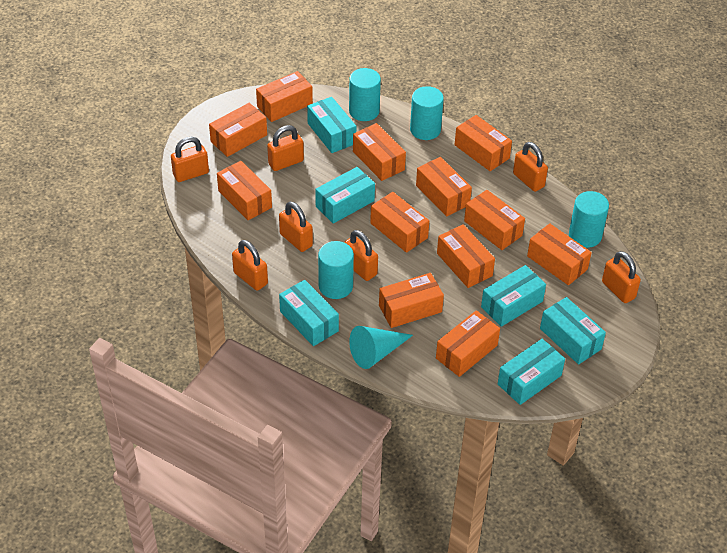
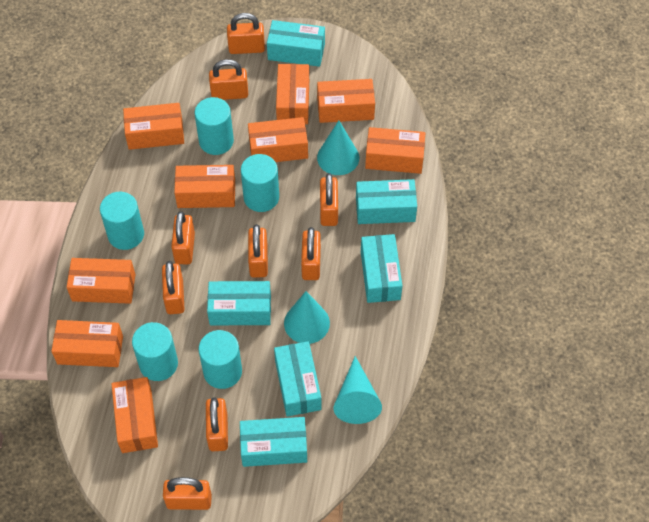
orange box: [209,103,267,157] [217,161,272,220] [256,71,313,122] [353,123,406,181] [370,192,429,253] [379,273,444,328] [416,157,472,216] [436,310,500,377] [437,224,495,288] [455,115,512,171] [464,190,525,250] [527,223,592,285] = 12 -> [51,320,123,367] [67,258,135,304] [111,377,158,453] [123,103,184,150] [174,165,235,208] [248,117,308,162] [276,64,309,124] [317,79,375,123] [365,127,425,174] = 9
orange padlock: [171,137,209,182] [232,240,268,291] [267,125,304,171] [279,201,313,252] [344,230,378,281] [513,142,548,192] [602,251,641,303] = 7 -> [162,261,184,314] [163,477,212,510] [171,211,195,264] [206,397,228,451] [209,59,248,100] [227,13,265,54] [248,224,268,278] [301,227,321,280] [320,173,338,226] = 9
turquoise cone: [349,326,413,369] = 1 -> [284,291,330,344] [317,121,359,175] [334,356,382,424] = 3
turquoise cylinder: [318,241,354,299] [349,68,381,121] [410,86,444,140] [569,191,609,248] = 4 -> [100,192,144,250] [132,322,178,381] [195,97,234,155] [199,330,242,389] [241,154,279,212] = 5

